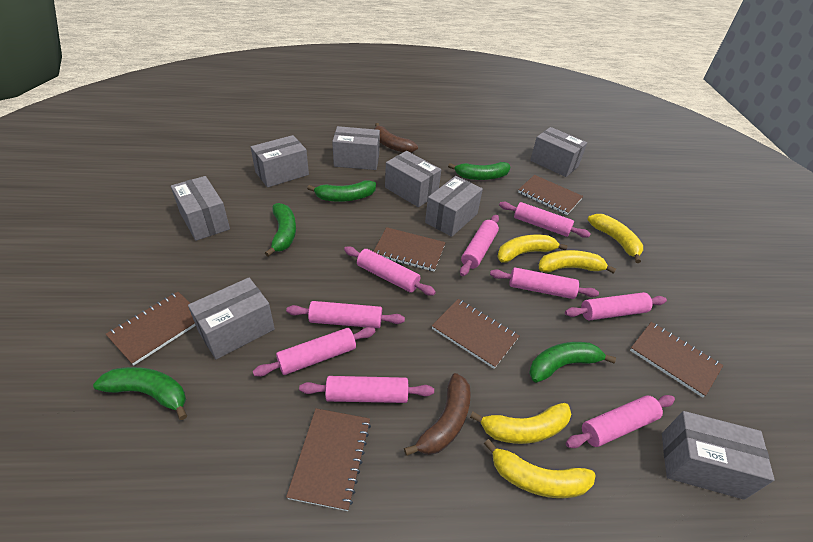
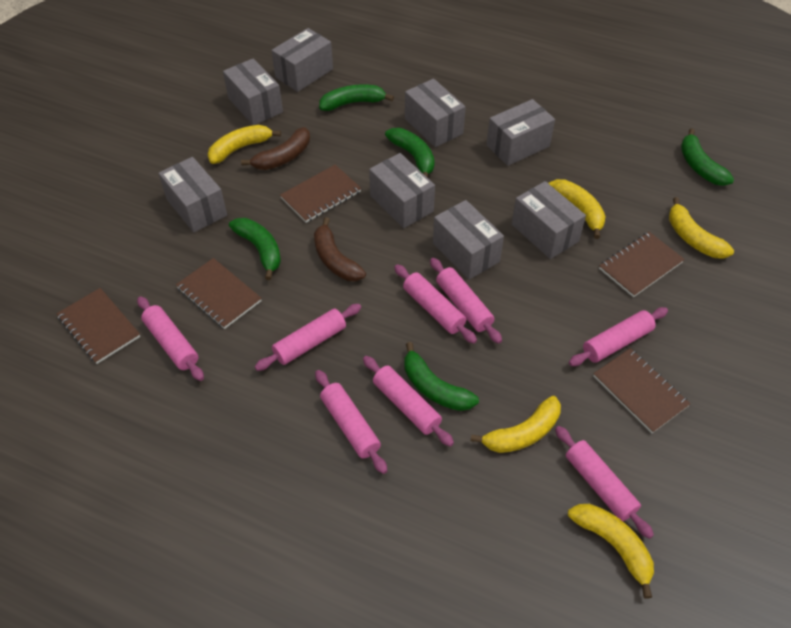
brown notebook: [106,291,196,366] [286,408,371,511] [373,227,446,272] [432,299,519,369] [518,175,583,215] [630,322,723,398] = 6 -> [56,288,140,364] [176,258,262,329] [280,165,361,223] [593,348,690,433] [599,232,685,297] = 5
pink rolling pin: [253,327,376,377] [286,301,405,328] [299,376,434,403] [344,247,436,296] [460,215,499,276] [490,267,599,299] [499,202,590,238] [565,292,667,320] [566,395,675,448] = 9 -> [137,296,204,381] [255,304,361,371] [315,370,387,474] [363,356,454,447] [394,264,477,344] [430,258,502,344] [555,426,654,539] [569,307,668,366] = 8

